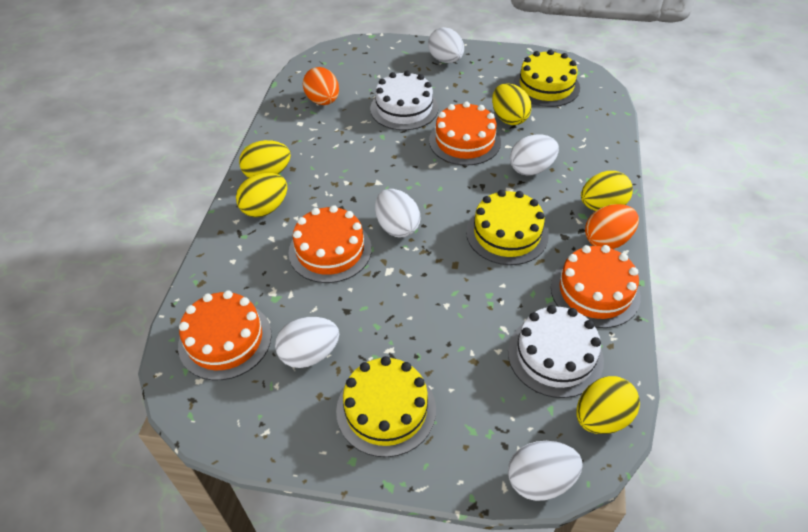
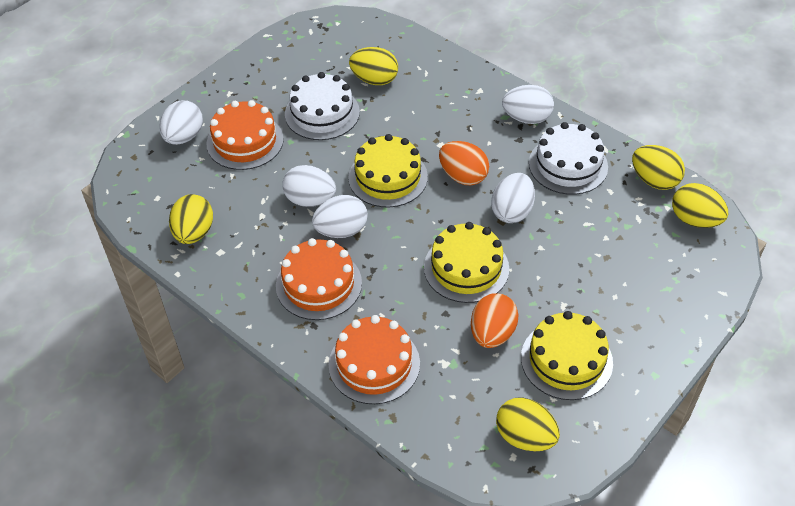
orange cake: [178,290,272,380] [289,205,372,283] [429,101,501,166] [551,245,641,328] = 4 -> [206,100,284,170] [276,238,362,320] [329,315,420,404] = 3

